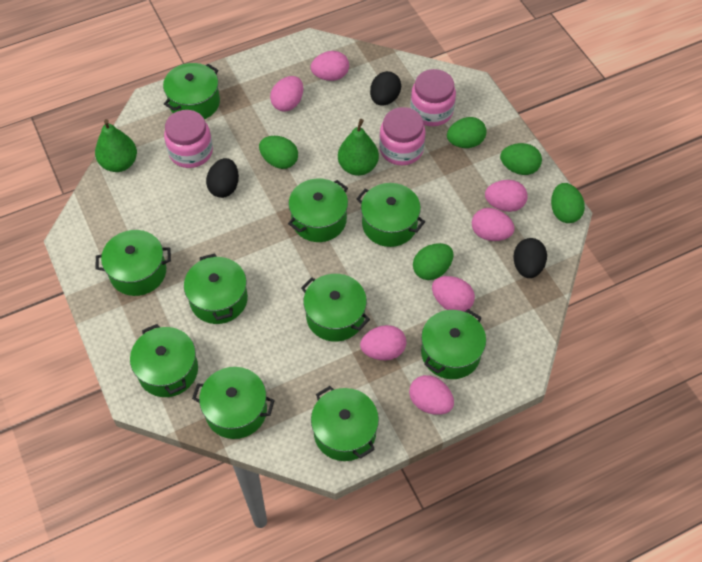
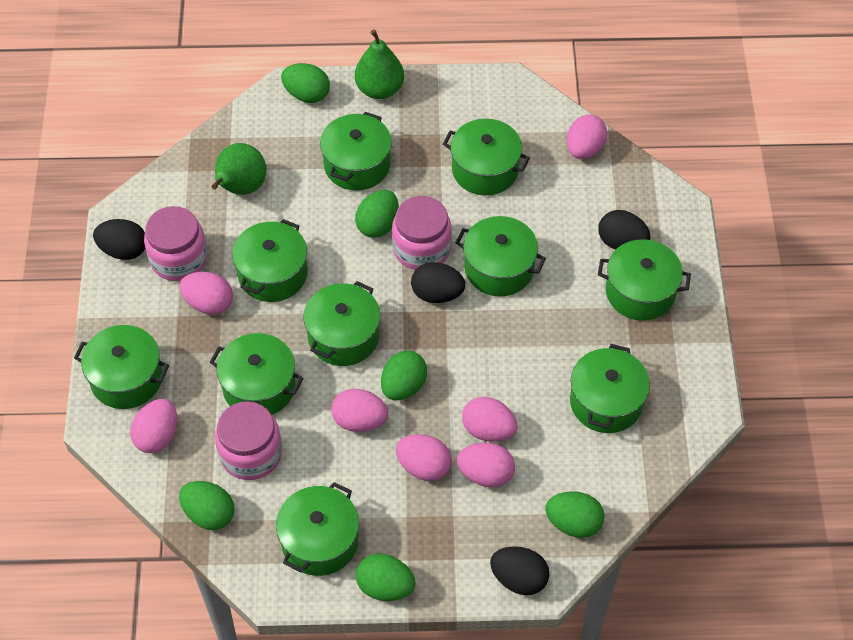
black egg: [206,158,239,198] [370,71,401,106] [513,238,547,278] = 3 -> [93,219,145,260] [411,262,465,303] [490,546,549,595] [598,210,651,250] = 4
green egg: [259,136,298,169] [413,243,453,280] [447,117,486,148] [500,143,542,175] [551,183,585,223] = 5 -> [179,481,235,530] [281,63,330,103] [355,190,399,238] [356,553,415,601] [381,351,427,401] [545,491,605,538] = 6

